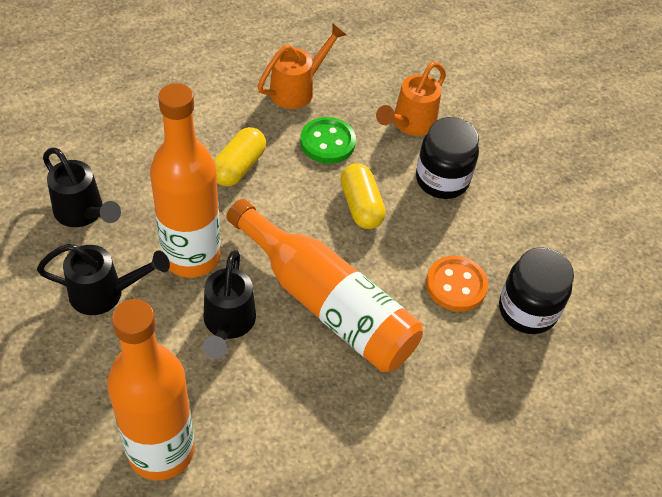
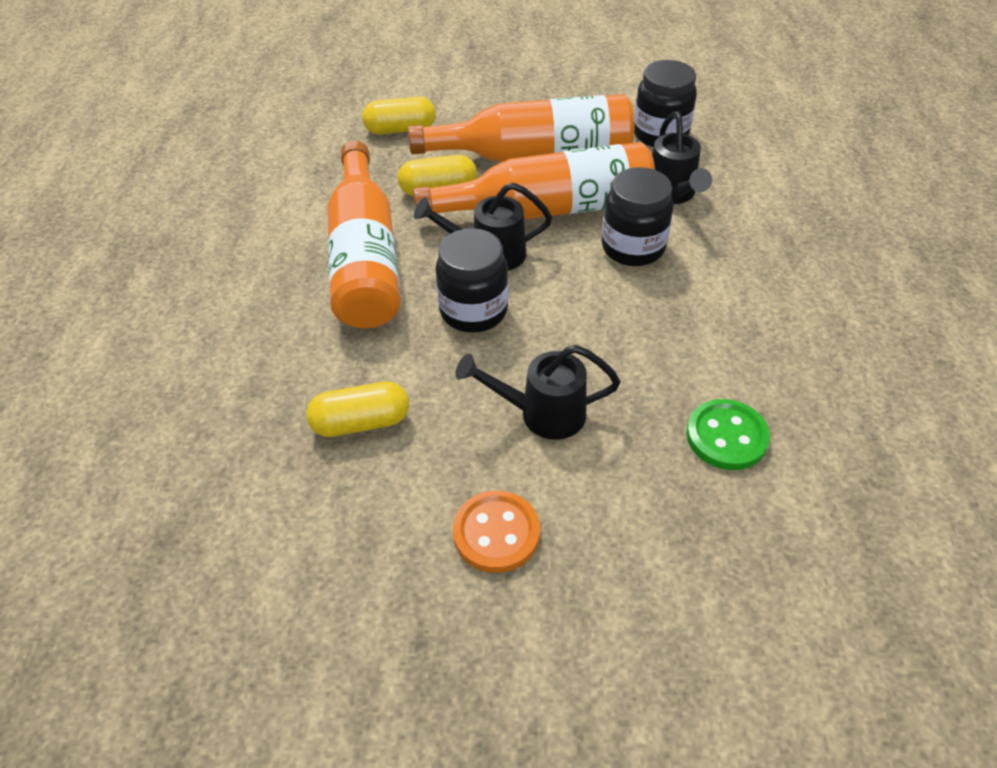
black jar: [416,117,479,199] [499,247,574,334] = 2 -> [435,228,508,333] [602,167,673,266] [634,60,697,147] = 3
orange watering can: [258,24,347,109] [376,62,446,136] = 2 -> none = 0
yellow capsule: [214,127,266,186] [340,163,386,229] = 2 -> [306,381,409,437] [362,96,436,135] [398,155,477,196] = 3

